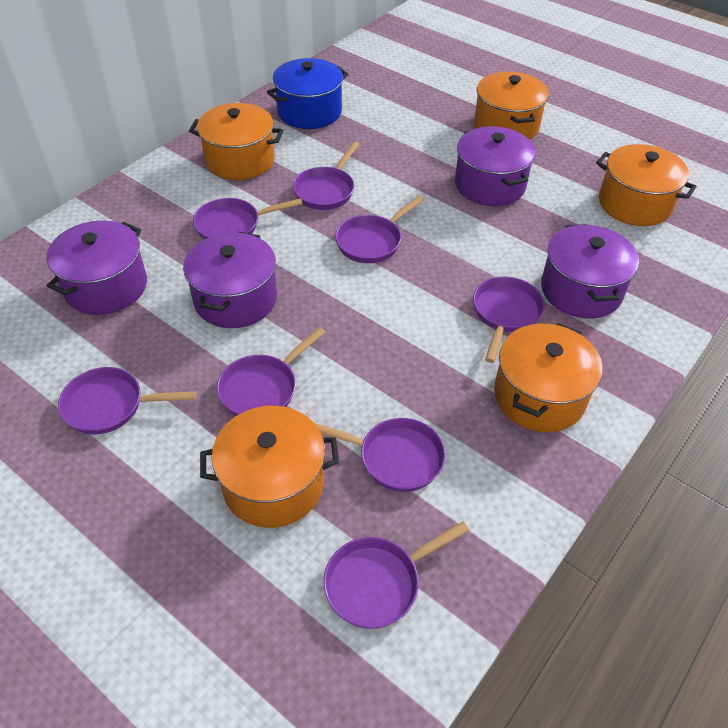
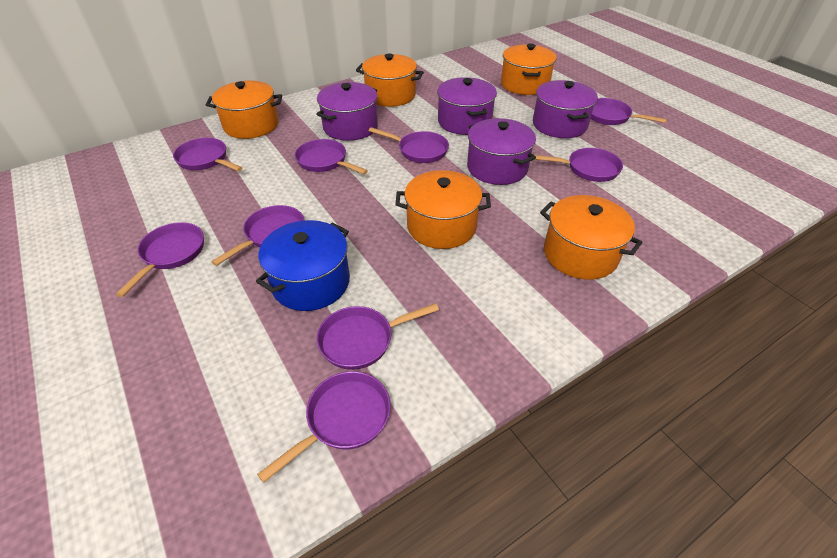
purple pan: [58,367,197,434] [193,198,302,239] [217,327,326,416] [292,141,360,210] [315,418,446,492] [323,521,469,629] [335,195,424,263] [473,276,545,363] = 8 -> [116,222,204,297] [173,138,243,171] [211,205,305,266] [257,371,391,483] [295,139,368,174] [317,303,439,370] [369,127,449,163] [534,148,623,182] [591,98,667,125] = 9

